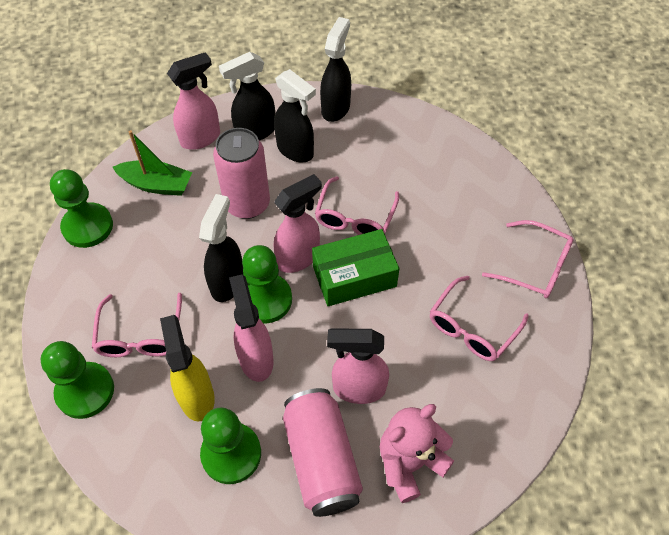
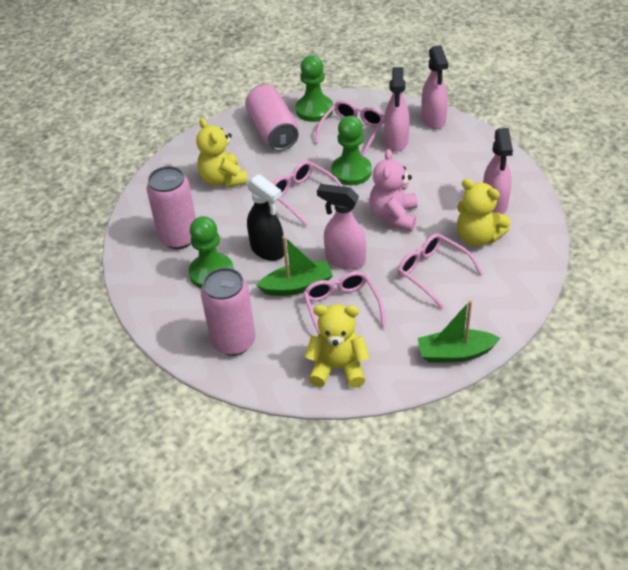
black spray bottle: [199,194,243,302] [219,52,275,141] [274,69,316,162] [320,17,351,122] = 4 -> [246,174,284,261] = 1
green boat: [113,130,192,196] = 1 -> [256,236,333,296] [418,300,501,362] = 2
green box: [312,229,399,306] = 1 -> none = 0
green pawn: [41,341,114,419] [50,169,113,248] [200,408,261,484] [242,245,292,324] = 4 -> [189,216,234,288] [296,55,333,122] [331,116,372,185] = 3
pink can: [213,128,270,219] [283,388,363,517] = 2 -> [146,166,196,249] [201,268,256,356] [245,85,298,151] = 3
yellow spray bottle: [160,315,215,421] = 1 -> none = 0
yellow teddy bear: none = 0 -> [196,118,248,188] [304,304,370,388] [457,179,511,246] = 3

